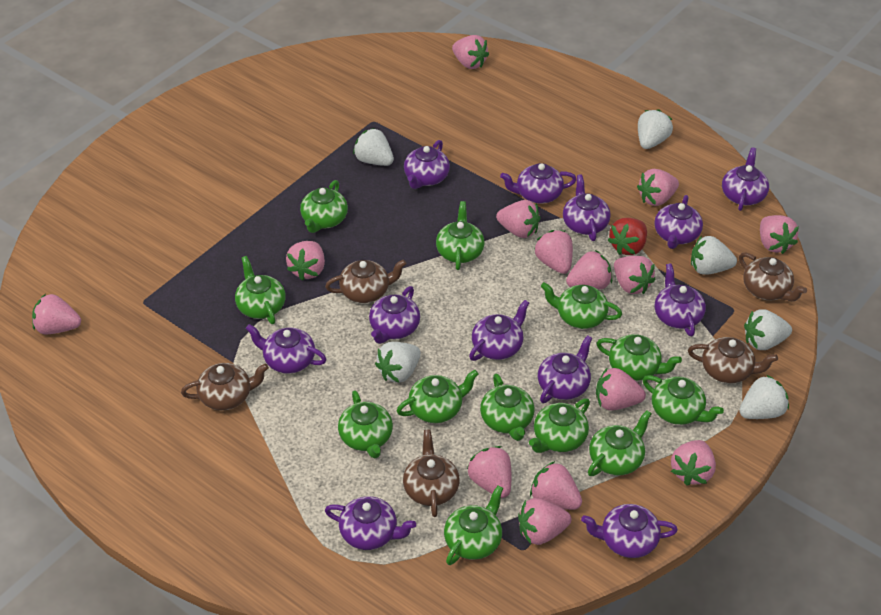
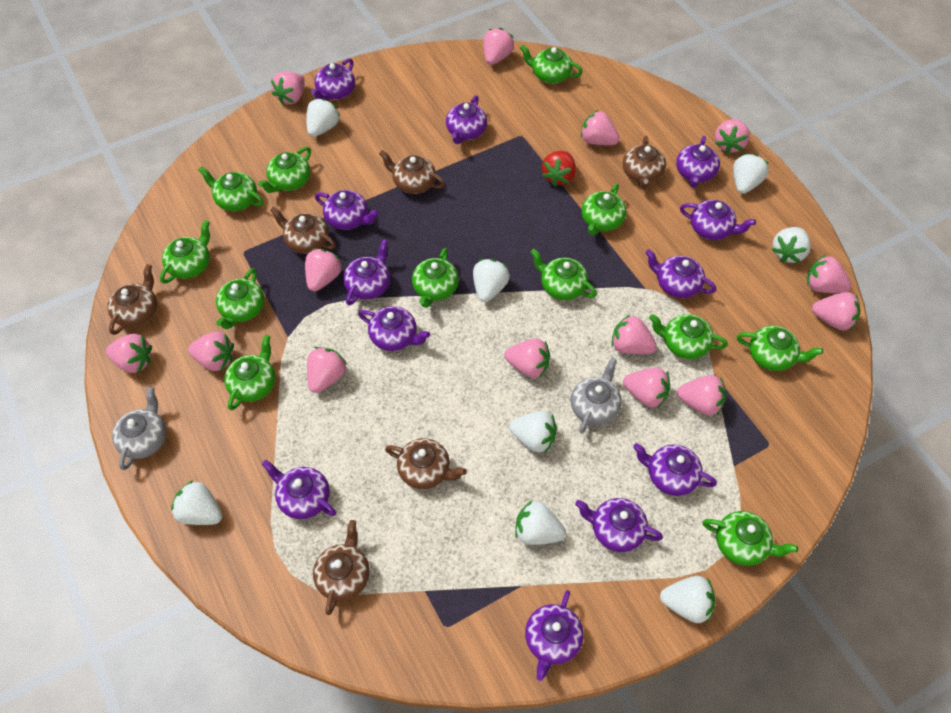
brown teapot: [181,363,269,411] [325,259,407,303] [403,430,459,517] [688,337,778,384] [739,252,807,301] = 5 -> [107,264,157,335] [270,207,336,254] [313,520,370,615] [379,150,445,194] [385,438,467,489] [623,136,666,189] = 6
grey teapot: none = 0 -> [112,387,166,470] [571,357,622,433] = 2
white strawberry: [353,128,394,166] [375,342,421,383] [638,109,673,149] [691,236,737,275] [739,375,789,419] [744,309,792,350] = 6 -> [171,480,223,525] [306,99,341,137] [473,259,510,302] [509,411,557,453] [515,500,566,545] [660,576,716,623] [733,154,769,194] [772,227,811,263] = 8

